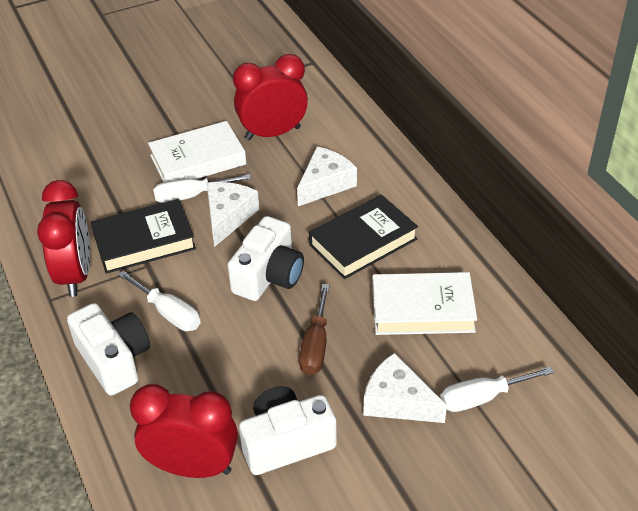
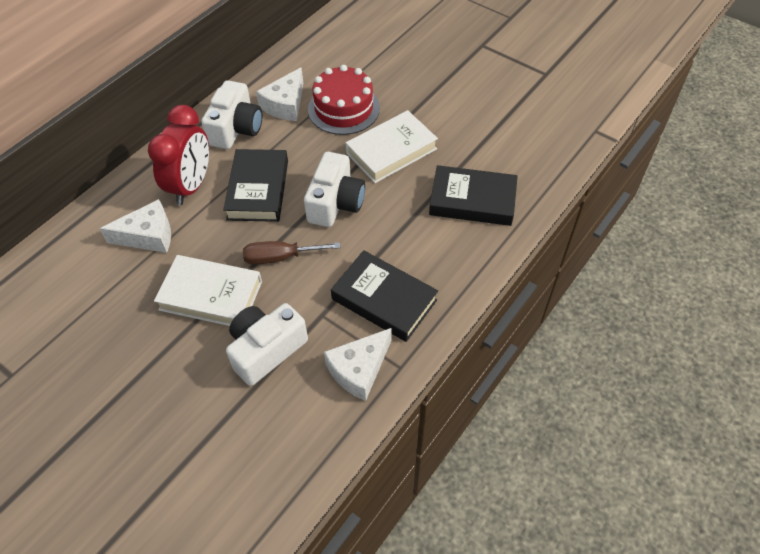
black book: [91,199,196,274] [309,195,418,279] = 2 -> [223,149,288,222] [331,250,438,342] [429,165,518,226] = 3
red cake: none = 0 -> [308,65,380,135] = 1
red clock: [37,180,90,297] [130,384,238,478] [233,54,308,140] = 3 -> [148,105,209,205] = 1
white screwdriver: [118,271,201,331] [153,174,251,203] [440,367,554,412] = 3 -> none = 0

